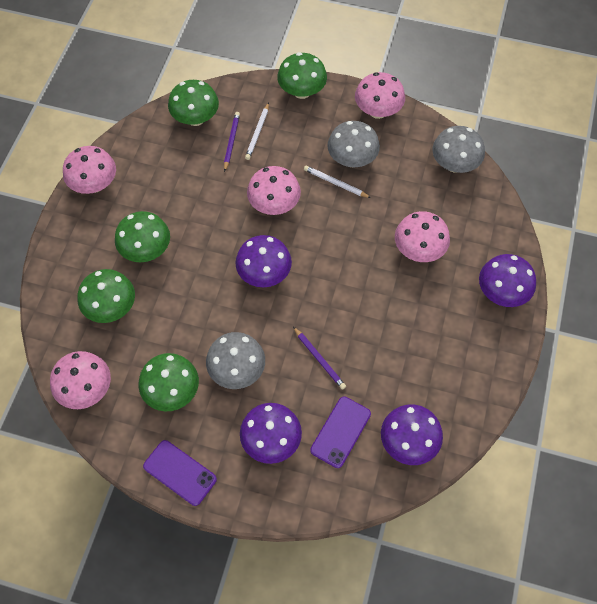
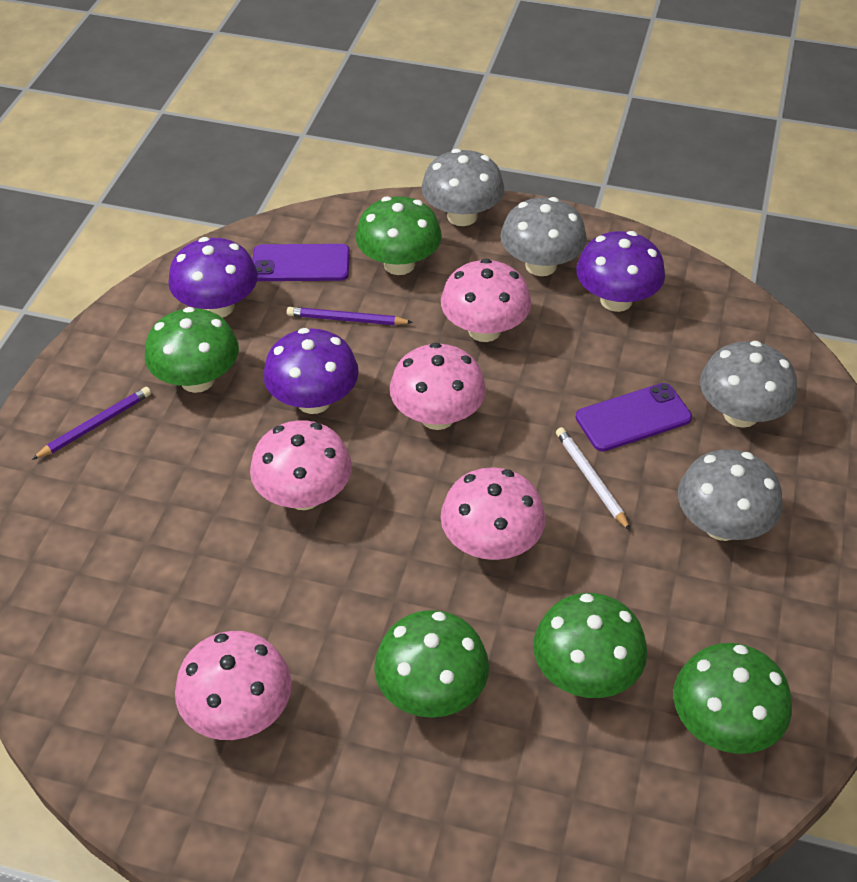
grey mushroom: [206,332,265,389] [328,121,380,167] [432,126,485,173] = 3 -> [421,149,504,226] [500,197,587,276] [678,449,783,541] [700,341,797,428] = 4
purple mushroom: [235,235,292,287] [240,403,302,464] [381,404,443,465] [479,254,536,307] = 4 -> [168,237,258,318] [263,328,359,414] [576,231,665,312] = 3
white pencil: [245,103,269,160] [304,165,371,198] = 2 -> [556,427,631,531] = 1

